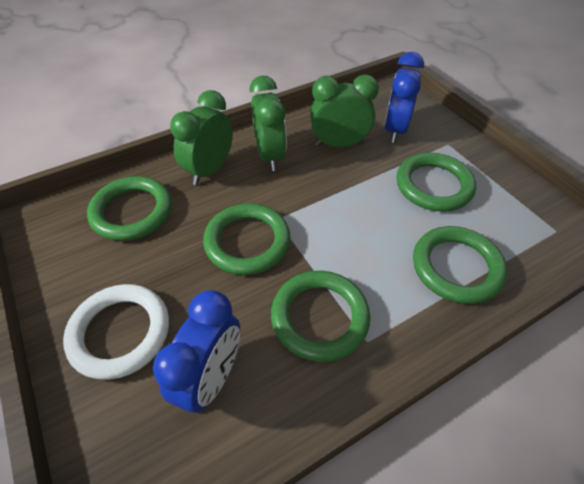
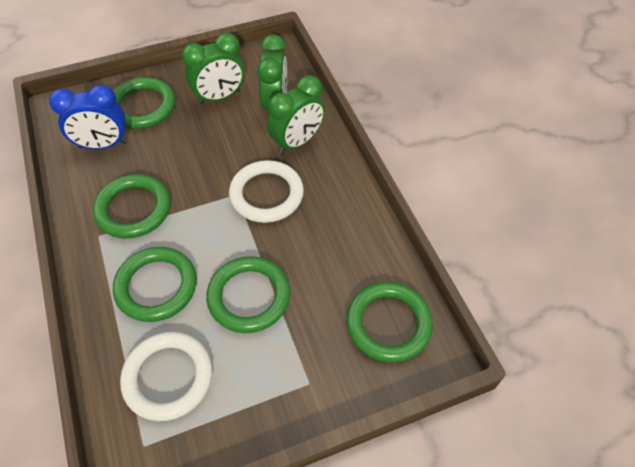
blue clock: [153,290,240,413] [385,52,424,143] = 2 -> [49,85,127,149] = 1
white ring: [63,284,169,380] = 1 -> [120,332,212,421] [229,160,304,223] = 2

